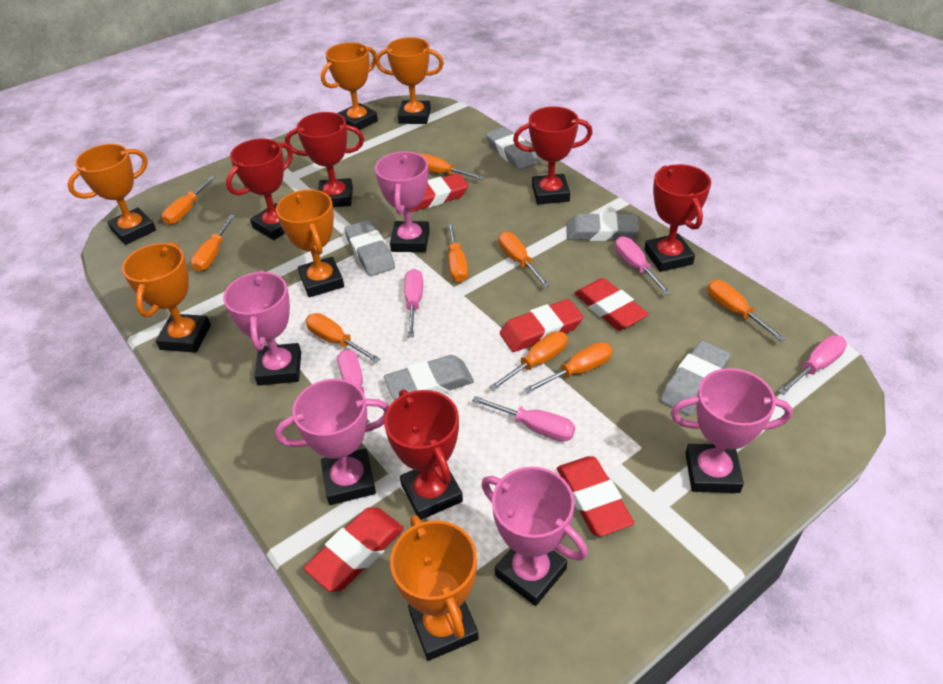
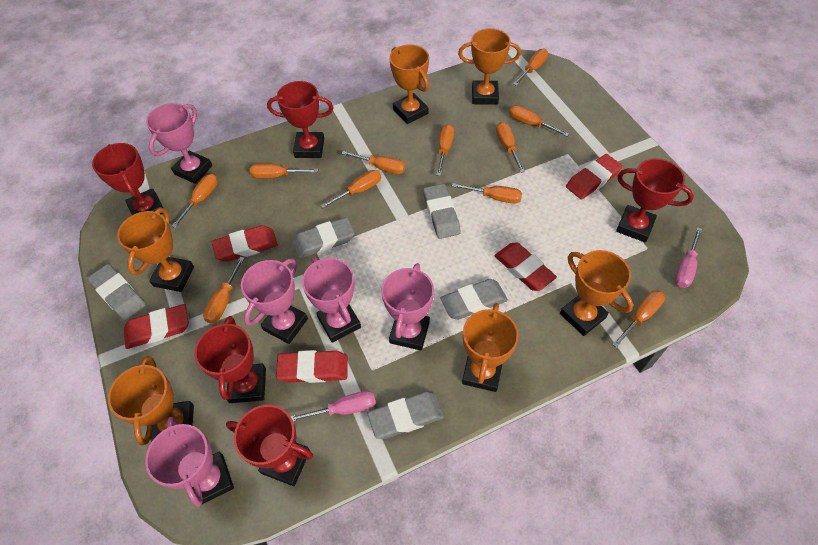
orange screwdriver: [162,176,216,225] [191,215,235,272] [306,313,380,363] [420,154,484,180] [448,223,468,282] [489,331,568,391] [499,232,550,287] [524,342,613,393] [707,280,786,341] = 9 -> [172,174,218,228] [203,257,245,324] [250,163,318,178] [320,170,381,208] [341,151,406,174] [436,124,454,176] [452,183,522,204] [496,122,525,173] [509,105,569,137] [513,49,548,86] [612,290,665,348] = 11
pink screwdriver: [337,349,370,424] [404,269,423,337] [472,396,575,442] [615,236,672,295] [778,335,847,395] = 5 -> [290,391,376,421] [675,227,702,288] = 2

